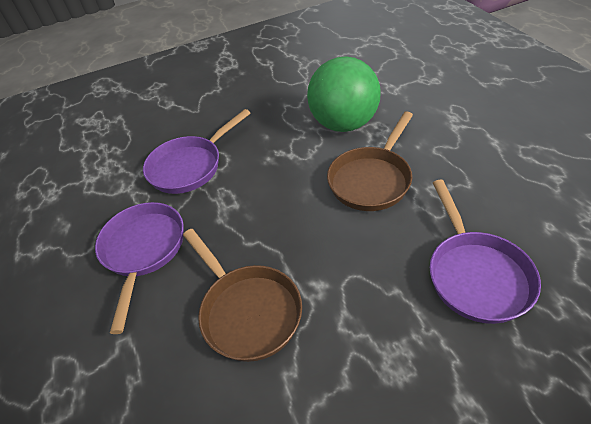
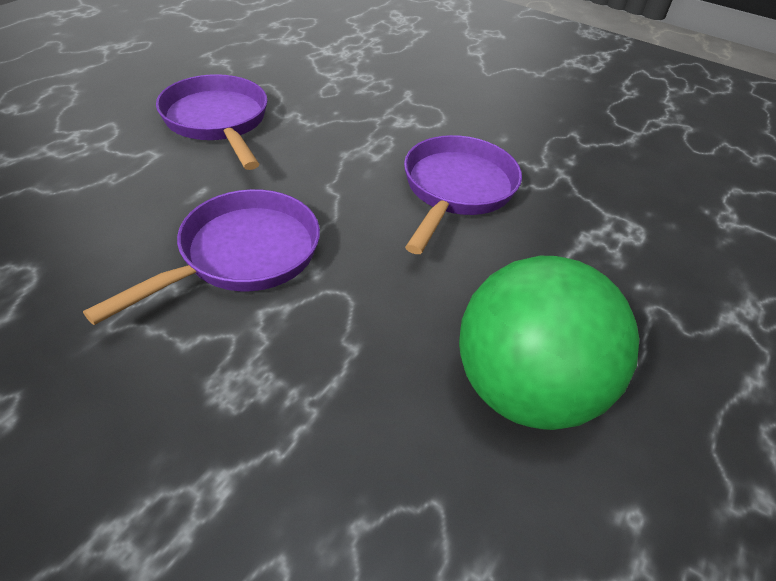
brown pan: [183,229,302,362] [327,111,413,211] = 2 -> none = 0

